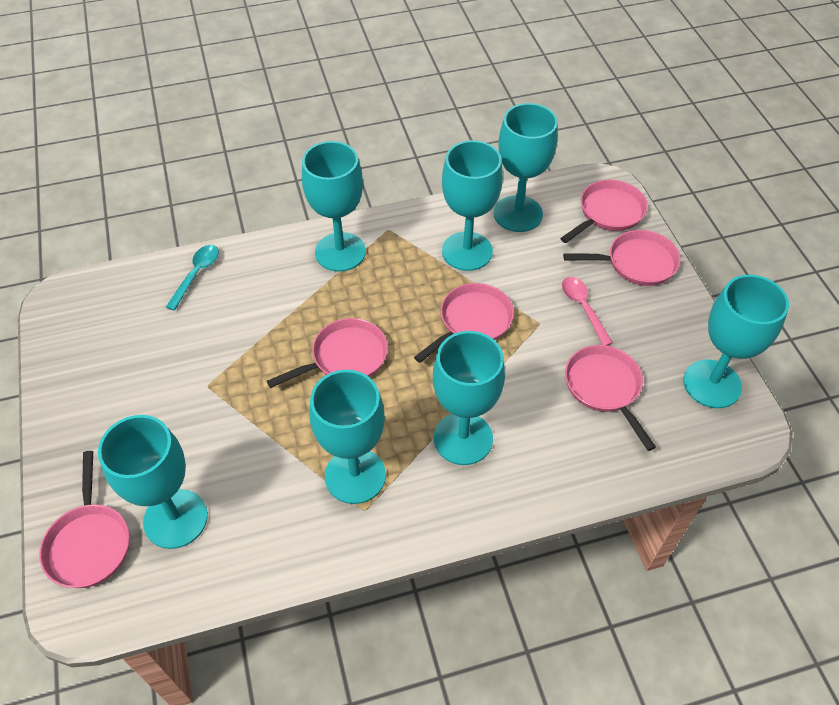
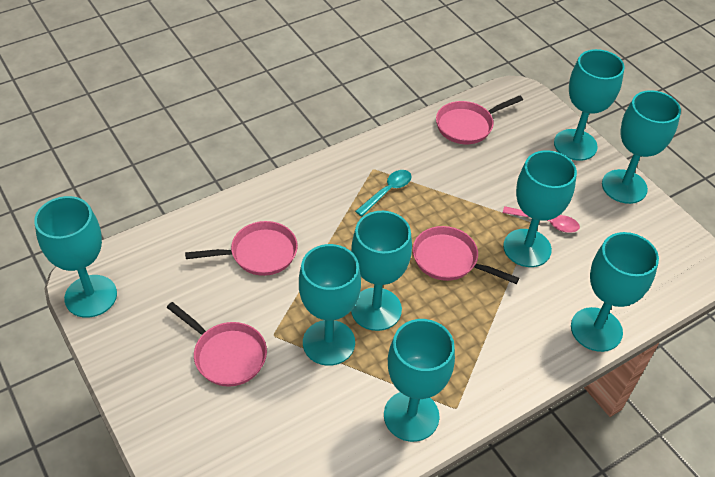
pink pan: [39,451,130,588] [267,318,388,388] [414,283,514,363] [560,180,648,243] [563,230,680,286] [565,345,656,451] = 6 -> [166,302,267,387] [185,221,298,276] [413,226,519,284] [436,95,523,144] = 4
turquoise goblet: [98,415,208,549] [302,141,366,272] [310,370,386,504] [433,331,505,465] [442,140,503,271] [494,103,558,232] [684,275,789,408] = 7 -> [34,196,117,318] [299,244,361,366] [351,211,412,331] [384,319,455,442] [503,151,577,267] [554,49,625,161] [571,232,659,352] [602,90,681,204] = 8

